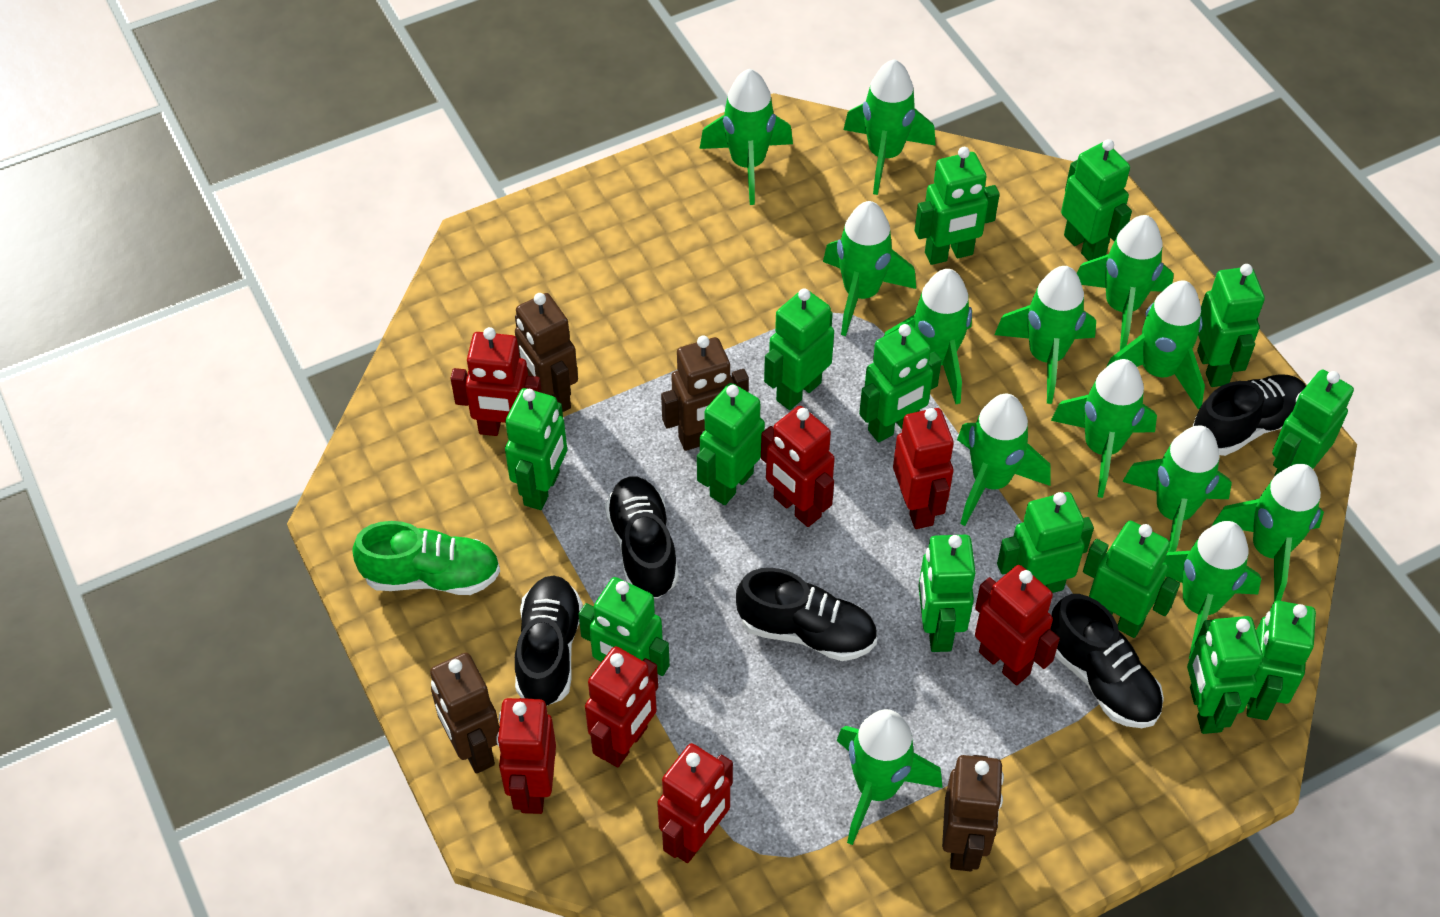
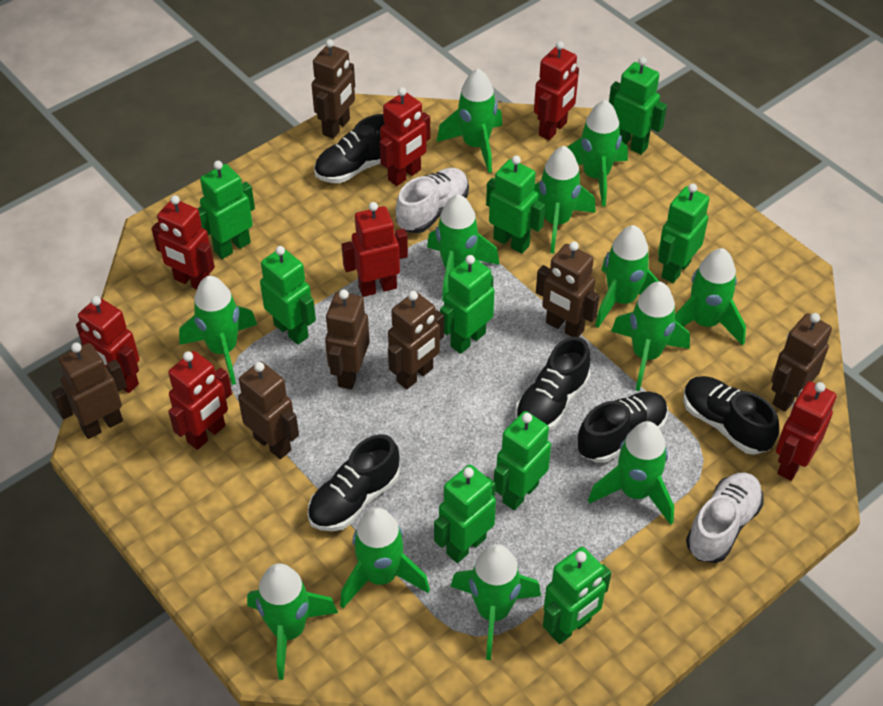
brown robot: [430,653,499,774] [515,293,578,412] [661,335,749,451] [942,755,1004,871] = 4 -> [51,343,127,439] [238,361,299,459] [312,39,355,139] [325,290,370,389] [388,291,444,389] [536,241,600,337] [771,313,832,412] = 7
green robot: [505,388,567,510] [579,577,670,676] [697,383,765,505] [764,288,834,410] [859,324,942,442] [915,147,1000,265] [918,535,976,652] [997,492,1094,593] [1061,139,1132,261] [1083,521,1180,638] [1187,616,1263,734] [1197,264,1265,387] [1247,601,1316,720] [1272,370,1354,478] = 14 -> [197,161,255,259] [260,246,316,345] [434,465,496,563] [440,255,495,354] [486,156,545,253] [494,411,551,510] [543,547,611,644] [609,57,667,155] [658,183,709,283] = 9
green rocket: [700,69,793,205] [823,201,916,336] [837,709,943,845] [843,59,936,195] [884,269,972,404] [957,394,1051,526] [994,266,1096,404] [1051,359,1157,498] [1077,215,1174,350] [1107,280,1205,409] [1122,425,1232,552] [1164,521,1261,659] [1212,464,1324,602] = 13 -> [179,276,257,385] [247,563,338,680] [340,508,430,608] [427,194,500,302] [437,69,502,173] [451,544,541,660] [534,146,596,253] [567,100,628,207] [588,421,674,525] [595,225,660,328] [611,282,690,391] [675,248,746,346] = 12
green shoe: [352,521,500,595] = 1 -> none = 0
white shoe: none = 0 -> [396,168,469,233] [686,472,764,563] = 2

